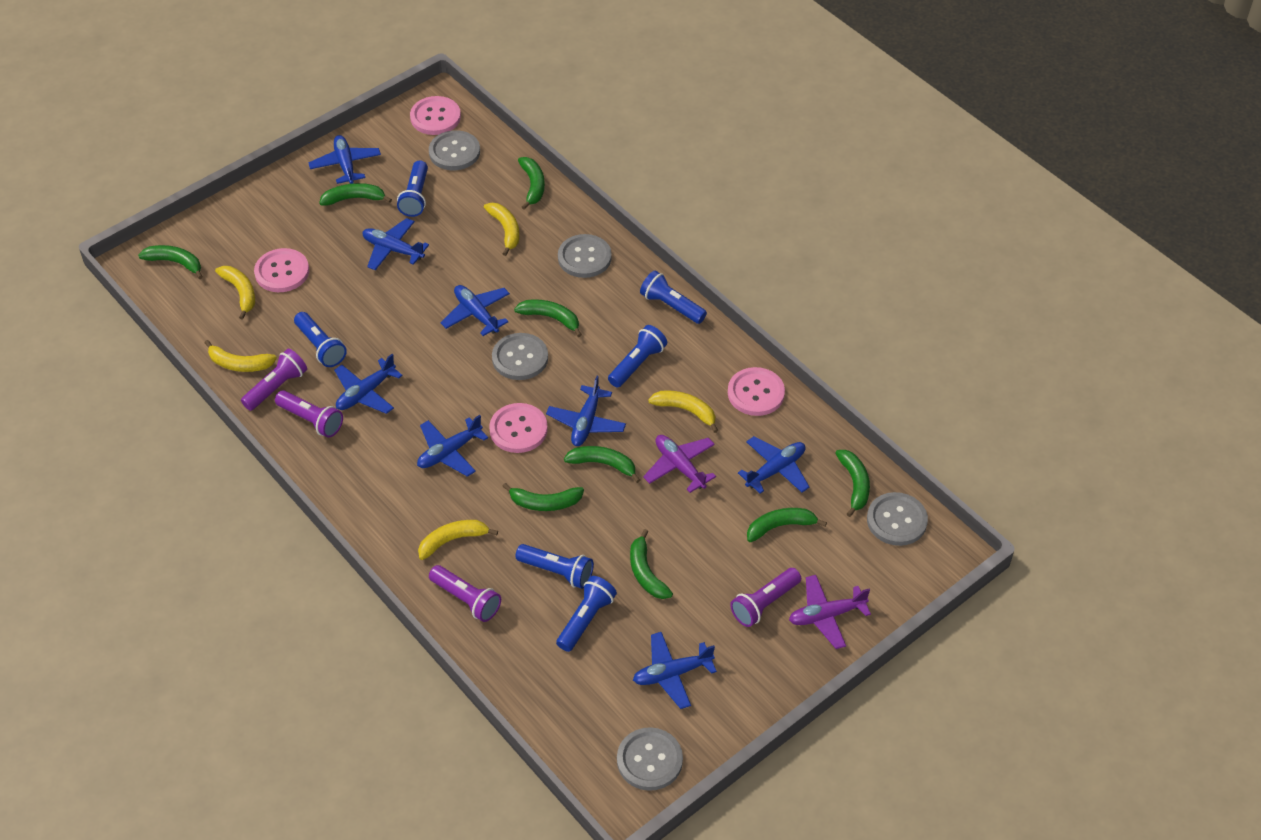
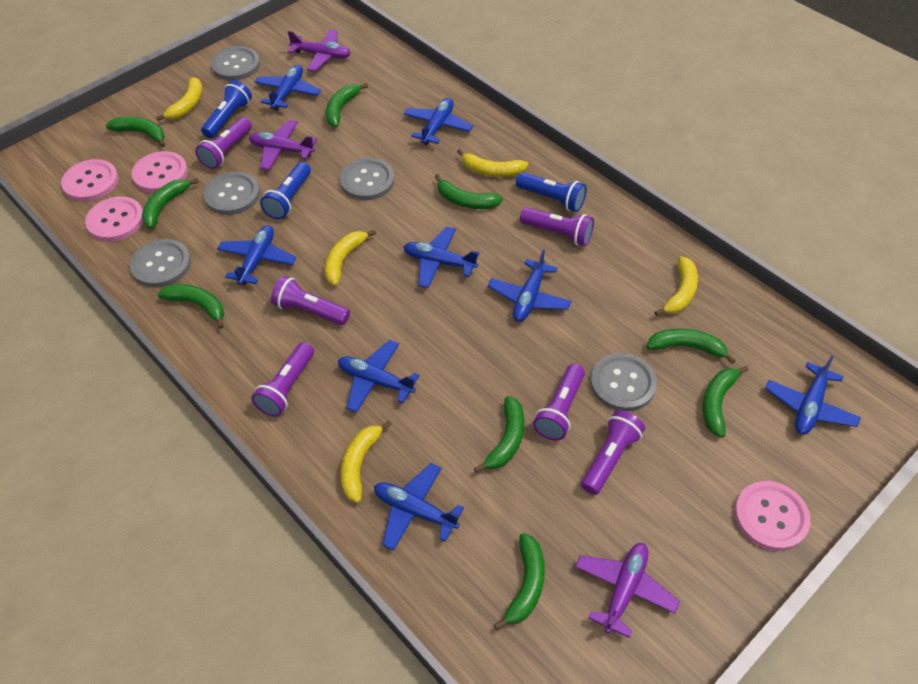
blue flashlight: [294,312,347,367] [397,160,428,217] [515,544,594,589] [556,576,617,652] [608,325,667,388] [640,271,707,324] = 6 -> [201,80,252,138] [260,162,311,219] [516,172,587,212] = 3
purple flashlight: [241,348,307,411] [275,390,343,438] [429,565,501,622] [730,568,801,627] = 4 -> [195,117,252,169] [251,342,314,417] [271,276,350,325] [520,207,594,246] [533,364,585,440] [581,410,645,495] = 6
purple plane: [643,435,716,493] [789,575,871,649] = 2 -> [249,120,317,170] [287,30,351,71] [575,543,680,638] = 3

